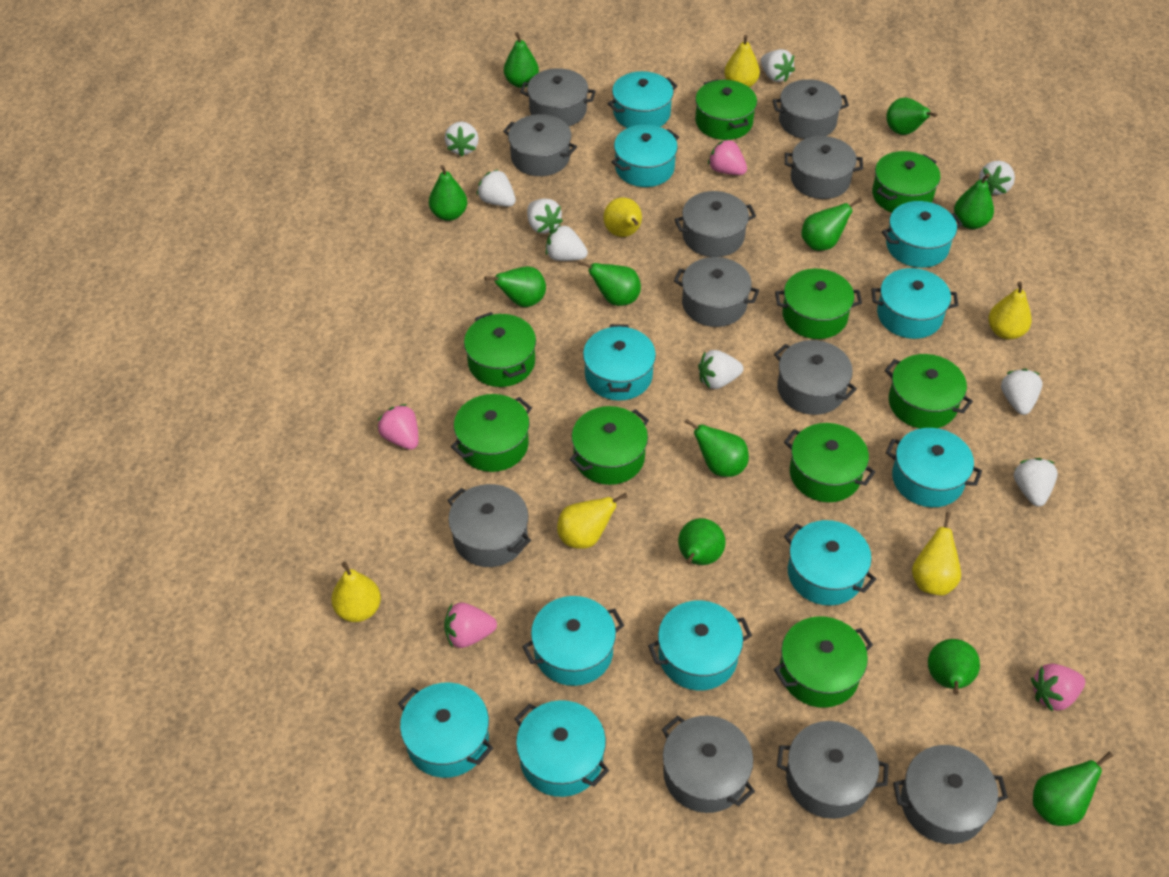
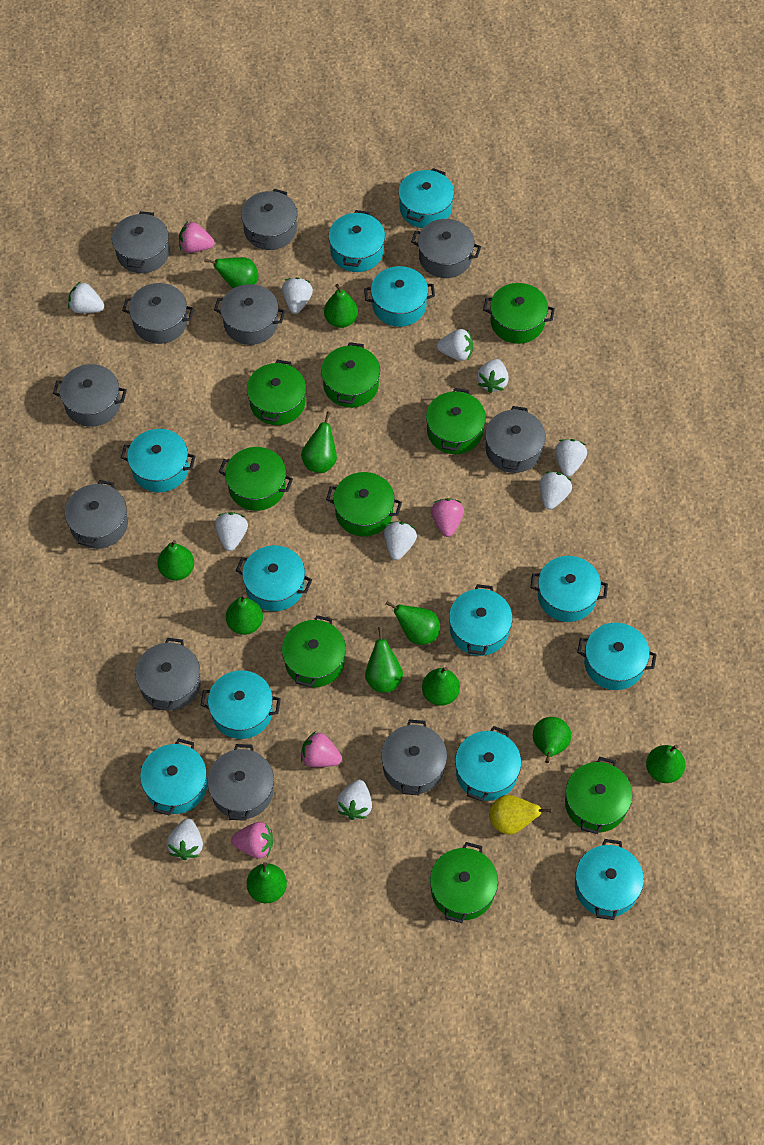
turquoise pot: [398,683,493,778] [514,700,609,797] [522,596,624,686] [583,324,656,400] [608,71,677,128] [611,125,679,187] [648,600,752,691] [784,520,876,606] [871,268,959,339] [882,201,963,268] [886,428,982,507] = 11 -> [121,429,196,493] [140,738,207,816] [200,670,281,739] [236,545,312,611] [328,210,385,272] [364,266,435,327] [398,168,454,228] [449,584,512,656] [455,726,521,801] [530,556,608,622] [575,839,644,920] [577,623,657,690] = 12
white strawberry: [445,122,479,157] [477,170,516,207] [527,199,563,234] [546,224,588,261] [698,350,743,389] [761,49,795,82] [979,161,1015,195] [1001,369,1043,415] [1014,458,1058,507] = 9 -> [68,281,104,313] [167,818,203,860] [215,512,248,551] [282,277,313,314] [336,780,372,820] [384,522,417,560] [437,329,473,361] [477,359,509,393] [540,472,572,510] [555,439,587,477] = 10
yellow pear: [331,562,381,622] [557,493,627,549] [603,198,642,237] [724,35,760,87] [912,512,961,595] [988,281,1032,340] = 6 -> [489,795,552,835] = 1

